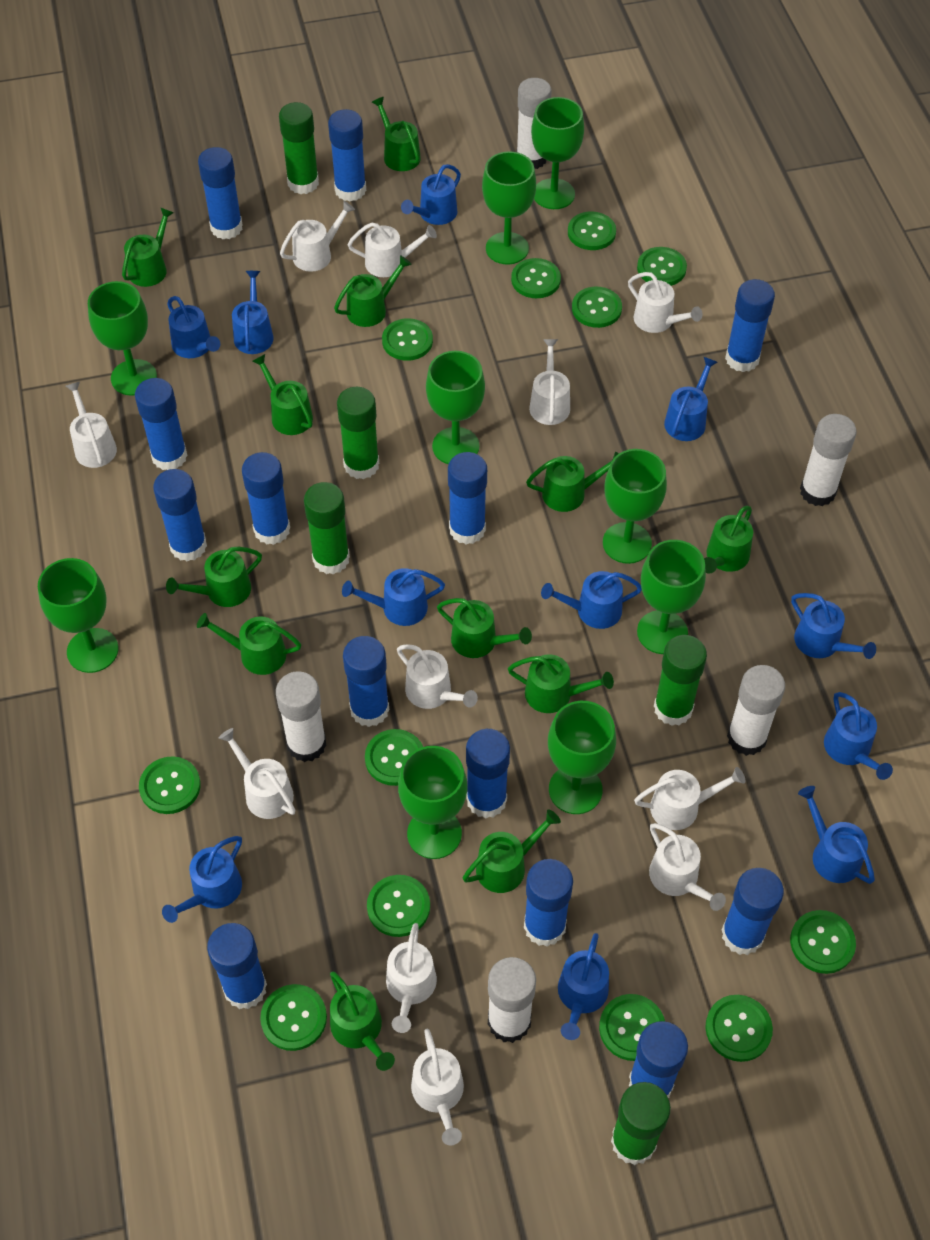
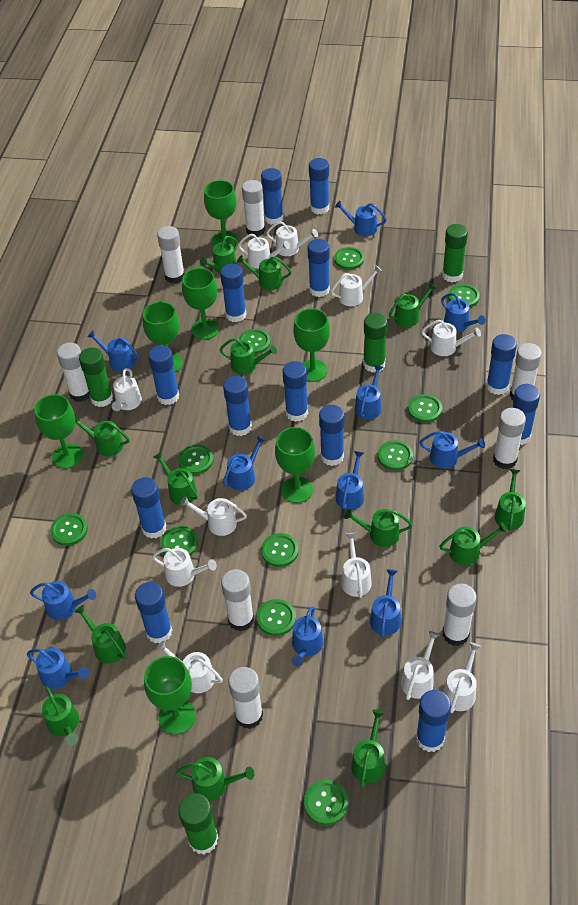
green button: [139,756,201,814] [260,984,327,1051] [365,729,423,786] [367,875,430,937] [382,318,433,361] [511,258,561,298] [568,212,616,250] [572,287,622,328] [599,994,665,1061] [637,247,687,286] [705,995,773,1062] [790,910,856,974] = 12 -> [50,513,88,546] [161,526,198,556] [178,445,214,475] [239,329,271,354] [257,599,296,636] [261,533,299,567] [304,780,348,825] [334,247,364,270] [378,440,413,470] [408,394,442,423] [448,284,480,308] = 11
green glue stick: [279,102,319,194] [304,482,350,574] [337,387,379,479] [611,1082,671,1165] [654,635,707,726] = 5 -> [79,348,113,407] [178,793,218,854] [363,313,388,372] [442,224,468,283] = 4
green goblet: [38,558,119,673] [88,281,157,396] [398,746,467,859] [426,351,485,464] [482,151,536,265] [531,97,584,209] [548,701,616,814] [603,449,667,564] [637,540,706,654] = 9 -> [34,394,83,469] [143,302,183,372] [144,656,196,734] [182,268,219,340] [204,180,238,247] [275,427,315,503] [293,308,330,382] = 7
green watering can: [122,207,174,287] [166,547,262,607] [197,613,302,675] [252,354,313,435] [330,971,395,1071] [334,255,412,327] [372,97,421,171] [437,598,532,658] [462,809,561,893] [508,654,614,713] [526,452,619,512] [704,506,753,574] = 12 -> [42,686,79,745] [74,605,126,664] [75,415,129,456] [153,452,198,505] [176,757,254,801] [200,236,238,273] [220,338,277,374] [237,255,291,290] [344,509,412,547] [351,709,385,788] [389,283,437,327] [439,522,508,565] [495,469,526,530] = 13
white glue stick: [276,671,327,762] [488,957,536,1043] [516,78,552,169] [727,665,785,756] [800,414,856,506] = 5 -> [57,343,90,402] [157,226,185,284] [221,569,254,631] [228,667,263,729] [242,180,265,237] [443,584,477,646] [493,408,526,469] [510,343,542,400] = 8

